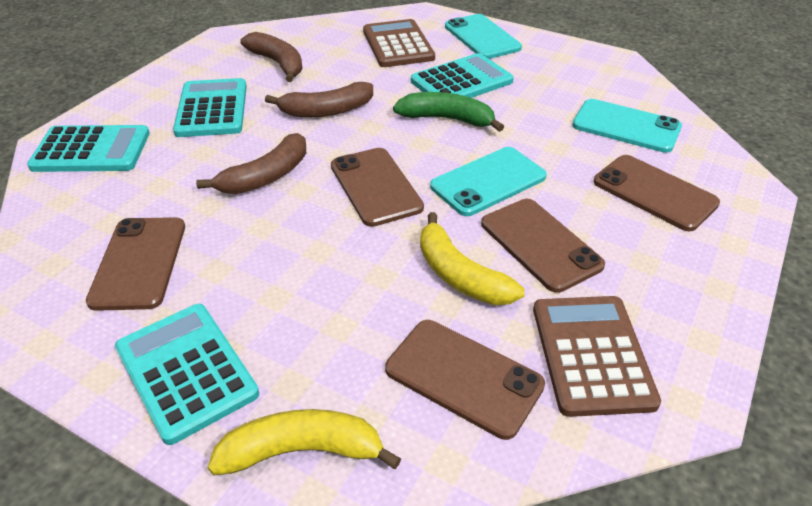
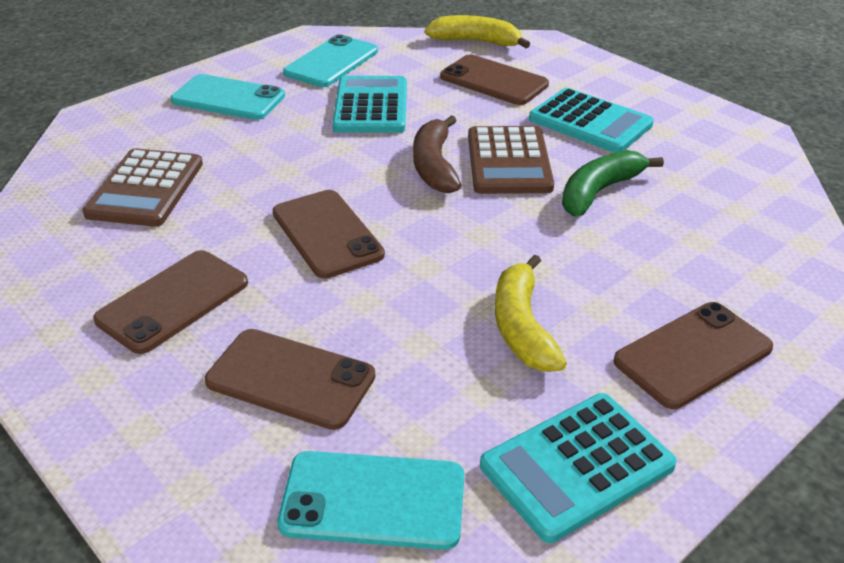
brown banana: [196,133,306,194] [240,32,303,82] [265,82,373,117] = 3 -> [413,115,462,193] = 1
turquoise calculator: [27,125,150,172] [115,304,259,445] [173,78,247,137] [411,53,514,98] = 4 -> [332,76,407,133] [480,393,677,543] [529,88,654,153] = 3

